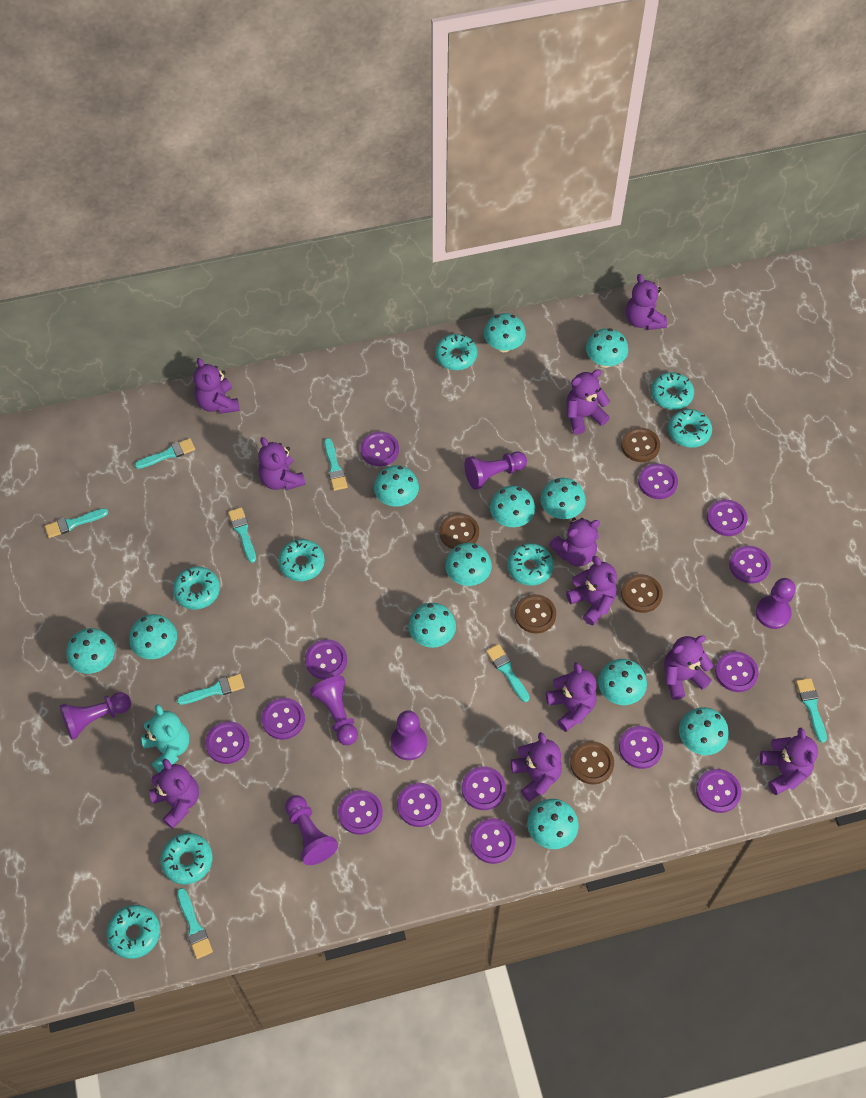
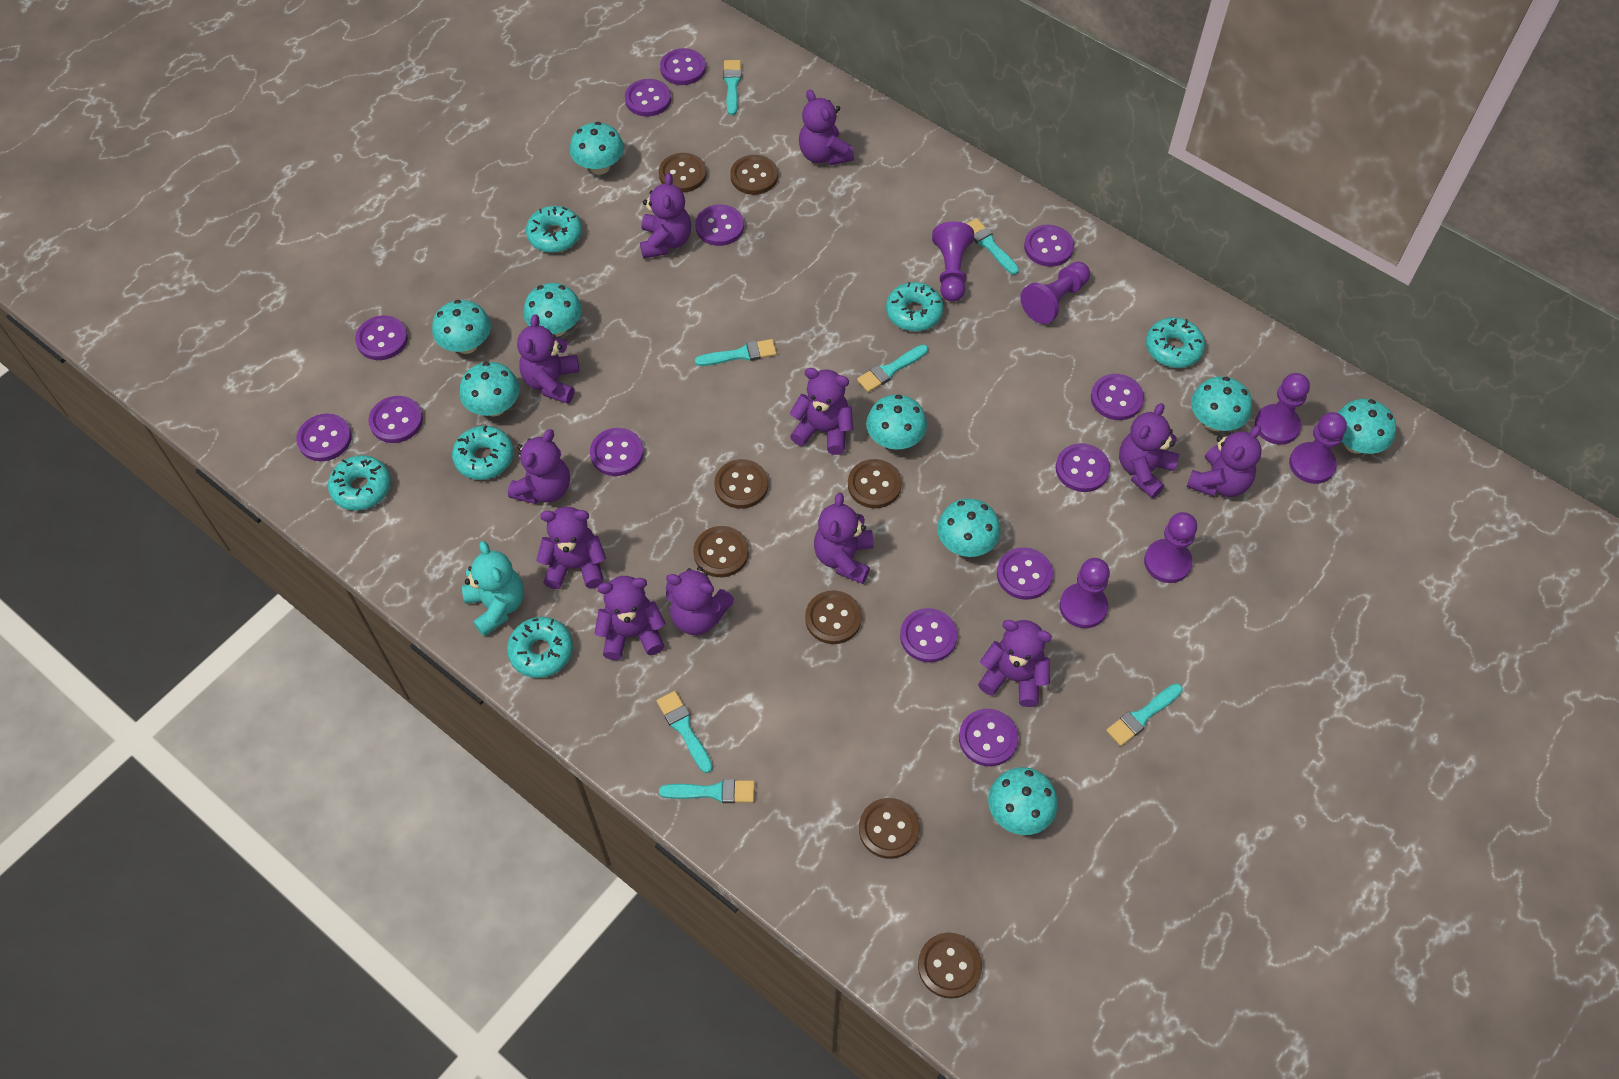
brown button: [439,513,479,549] [515,594,556,633] [570,741,614,785] [621,427,660,462] [621,574,663,613] = 5 -> [659,153,707,193] [693,526,749,577] [714,459,768,509] [730,155,778,195] [805,591,862,644] [848,459,902,508] [859,798,920,859] [918,933,982,999] = 8
purple button: [205,721,250,764] [262,698,305,740] [305,639,347,680] [338,790,383,835] [360,431,399,466] [397,783,442,827] [462,766,506,810] [470,818,516,864] [619,726,663,769] [638,463,678,499] [696,769,741,813] [707,500,748,536] [715,651,759,692] [729,546,771,584] = 14 -> [296,413,352,461] [355,315,408,360] [368,396,423,443] [590,428,644,476] [625,79,671,117] [660,48,706,85] [695,204,744,246] [900,608,957,663] [959,709,1019,766] [997,547,1053,600] [1024,225,1074,267] [1056,443,1110,492] [1091,374,1144,420] = 13
purple teddy bear: [149,759,199,829] [193,358,239,414] [258,437,306,490] [511,732,562,802] [546,662,597,732] [549,518,600,566] [566,556,617,626] [567,369,610,434] [626,274,667,330] [664,636,713,700] [760,728,818,795] = 11 -> [508,429,570,504] [517,314,579,404] [536,506,606,589] [594,576,666,660] [640,173,691,259] [666,567,734,635] [789,368,853,455] [799,90,854,166] [814,493,874,584] [978,620,1052,707] [1119,403,1179,498] [1187,425,1262,497] = 12
turquoise brush: [45,508,108,538] [135,438,195,469] [177,674,244,705] [177,888,213,959] [228,507,256,563] [324,438,348,491] [486,644,530,702] [796,678,827,743] = 8 -> [657,691,713,773] [659,779,755,803] [695,339,777,366] [723,60,741,115] [857,345,928,392] [966,218,1019,275] [1106,683,1183,746] = 7
turquoise donut: [106,905,160,959] [160,833,213,885] [173,566,220,610] [278,539,325,581] [435,334,477,370] [507,543,554,586] [651,372,694,410] [668,409,712,448] = 8 -> [328,455,391,511] [452,425,514,480] [507,617,573,678] [526,206,582,253] [886,282,944,331] [1146,317,1205,368] = 6
turquoise mushroom: [66,628,115,674] [129,614,177,659] [374,465,419,506] [408,603,456,648] [445,543,492,586] [484,313,526,352] [490,486,535,527] [527,799,579,849] [540,478,586,519] [586,328,628,368] [598,659,647,705] [679,707,729,755] = 12 -> [432,300,491,354] [460,362,520,416] [524,283,582,337] [570,122,624,175] [866,395,927,450] [937,499,1001,557] [988,767,1058,835] [1191,377,1252,431] [1338,399,1396,454] = 9

